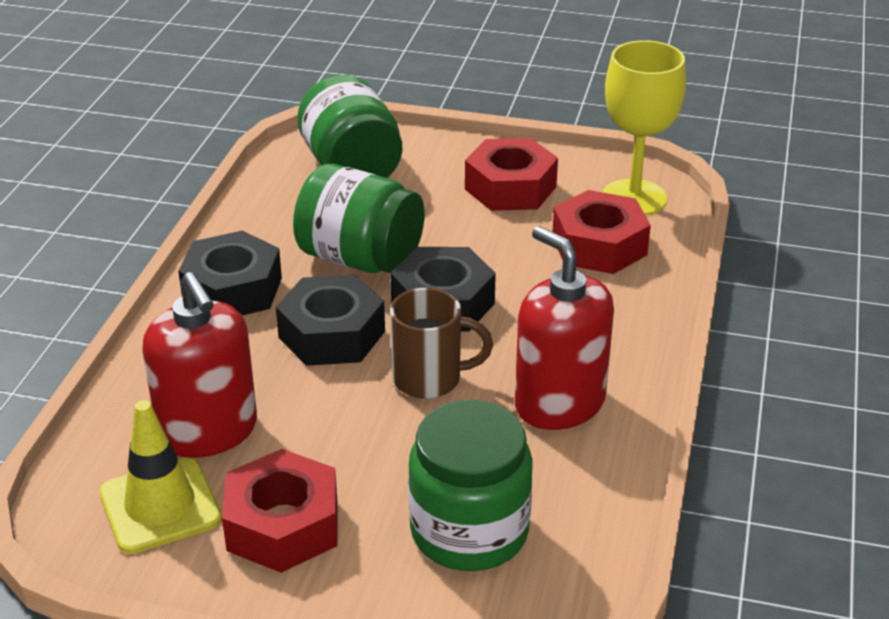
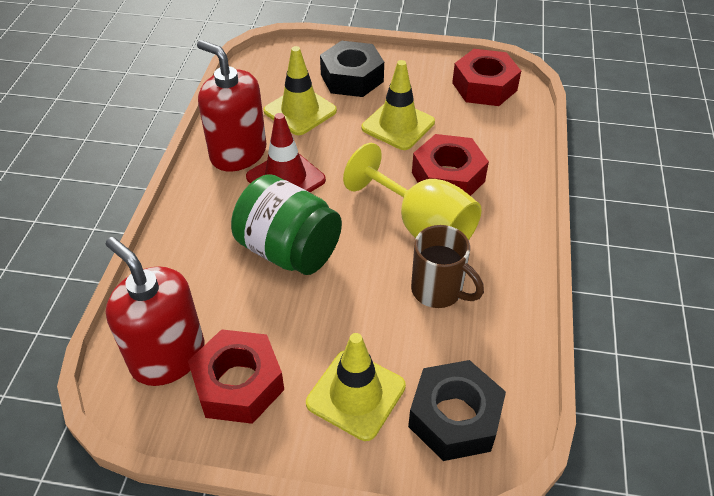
black nut: [178,231,282,315] [276,275,385,366] [390,247,496,331] = 3 -> [320,41,384,97] [408,360,506,461] = 2
green jar: [293,164,425,273] [297,75,402,178] [408,400,532,571] = 3 -> [231,175,342,275] = 1
red traffic cone: none = 0 -> [246,113,326,192] = 1
yellow traffic cone: [99,400,222,554] = 1 -> [264,46,337,135] [306,333,406,441] [362,60,435,150] = 3

